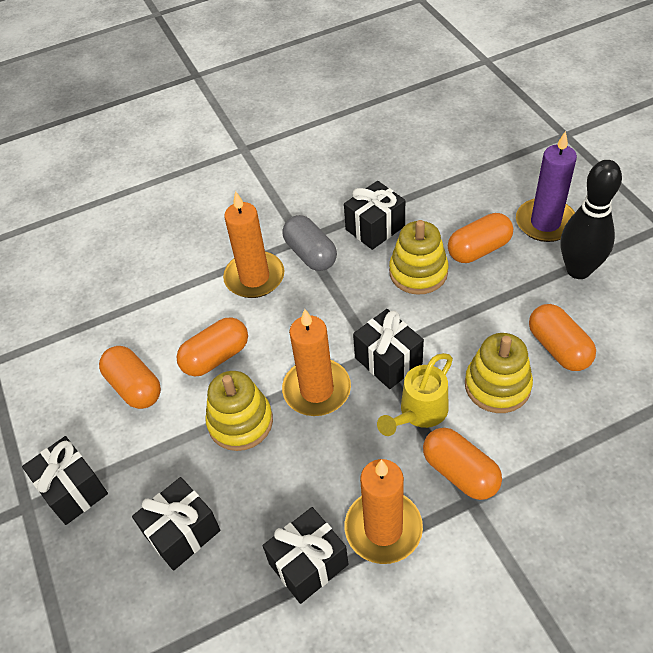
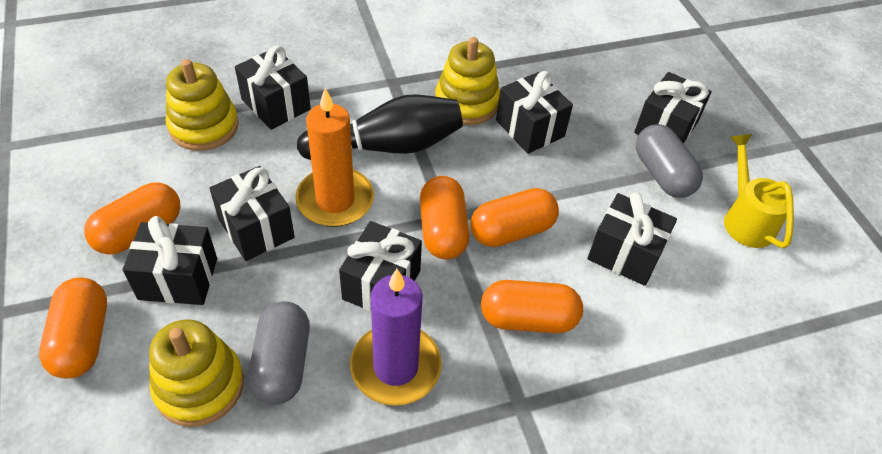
black gift: [22,436,108,525] [132,477,220,571] [263,507,349,604] [344,181,405,250] [353,309,424,389] = 5 -> [123,216,217,305] [209,166,295,261] [235,46,311,130] [339,221,422,312] [496,71,573,154] [587,192,677,286] [634,72,712,144] = 7
grey capsule: [282,215,337,271] = 1 -> [248,301,310,405] [636,124,703,198] = 2
orange candle: [223,191,284,298] [282,309,351,416] [345,459,423,564] = 3 -> [295,88,374,227] = 1

